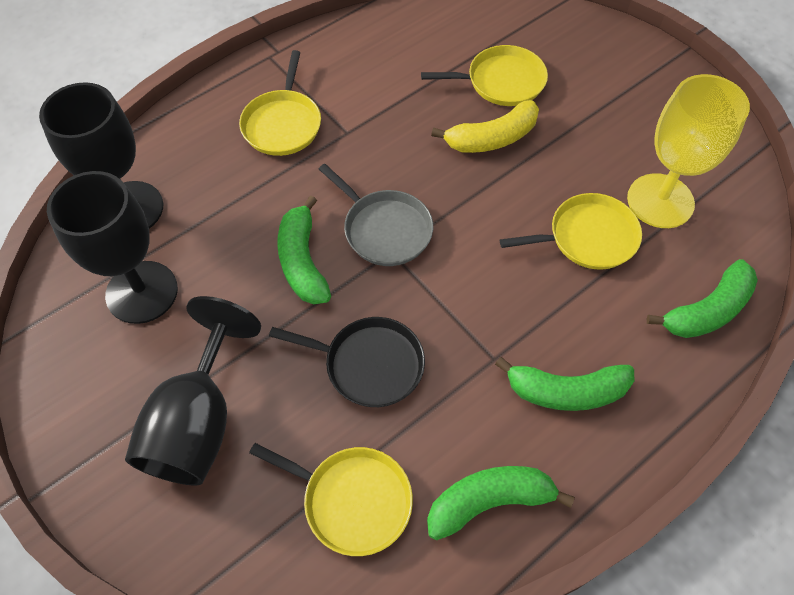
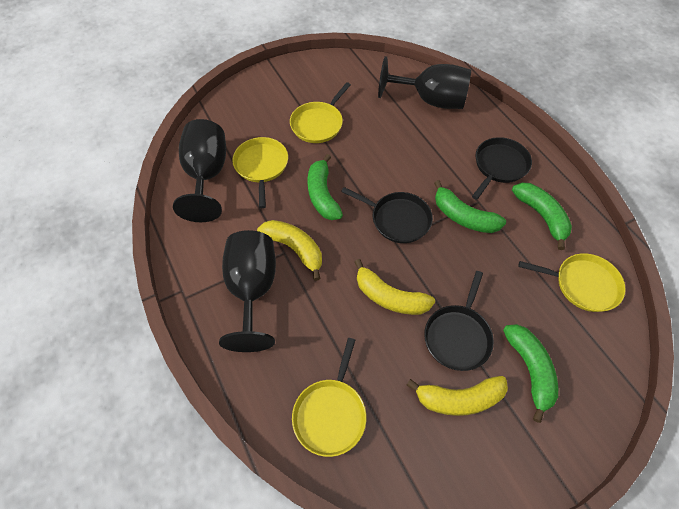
black pan: [269,317,425,407] = 1 -> [341,187,433,243] [424,271,494,371] [472,137,532,200] = 3
grey pan: [319,164,433,266] = 1 -> none = 0
yellow banana: [431,100,539,153] = 1 -> [257,220,322,281] [354,259,435,315] [406,376,508,416] = 3
yellow goblet: [627,74,750,228] = 1 -> none = 0

